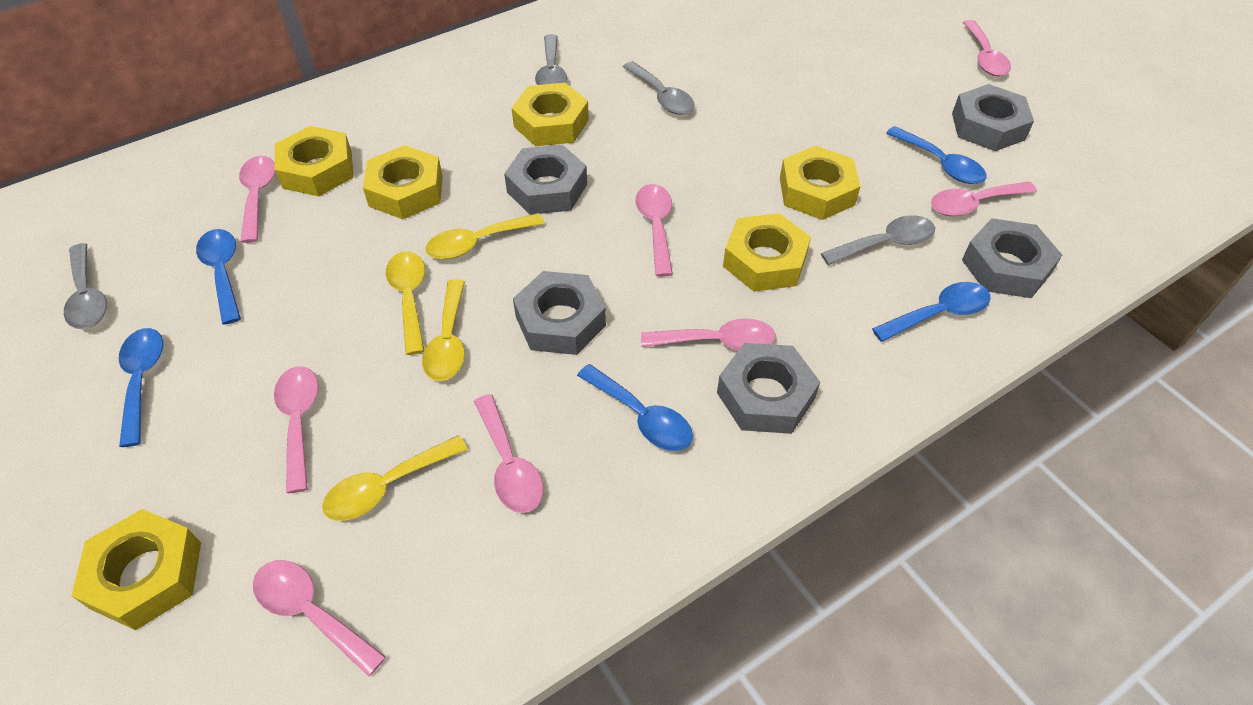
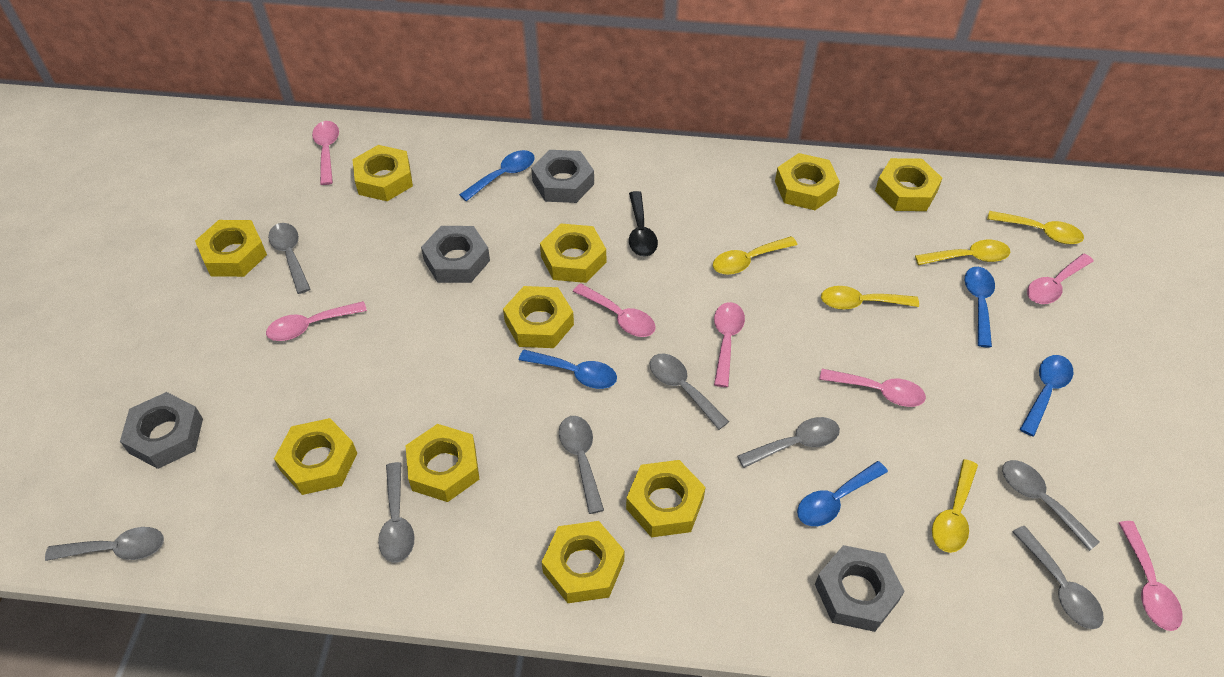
black spoon: none = 0 -> [629,191,658,257] = 1
grey nut: [504,145,587,215] [513,271,606,355] [717,343,820,434] [952,84,1034,151] [962,218,1062,298] = 5 -> [120,392,203,469] [421,226,490,283] [531,150,594,203] [815,545,905,632] = 4
grey spoon: [64,243,107,329] [535,34,567,85] [623,61,694,115] [821,215,935,265] = 4 -> [45,527,164,561] [268,223,310,294] [378,462,415,563] [559,416,604,514] [650,353,729,430] [737,417,840,468] [1002,460,1099,551] [1013,526,1104,629] = 8
pink spoon: [239,156,275,243] [253,560,386,676] [274,366,319,493] [474,394,543,513] [636,184,673,277] [641,318,776,350] [931,181,1037,216] [963,20,1011,76] = 8 -> [266,301,367,341] [312,121,339,185] [573,283,655,337] [714,302,745,387] [819,369,926,407] [1027,254,1094,304] [1119,521,1183,631] = 7
yellow nut: [71,509,201,630] [275,126,354,196] [363,145,443,219] [511,83,589,146] [723,213,811,292] [780,146,861,220] = 6 -> [195,220,267,277] [274,418,357,495] [352,145,413,201] [405,424,479,502] [503,286,574,348] [540,223,606,283] [542,521,625,603] [626,460,706,538] [775,153,840,210] [875,158,942,211] = 10
yellow spoon: [322,435,468,521] [386,252,425,355] [422,279,465,381] [425,213,544,259] = 4 -> [713,236,798,275] [821,286,919,310] [915,240,1010,265] [932,459,978,553] [987,211,1084,244] = 5

